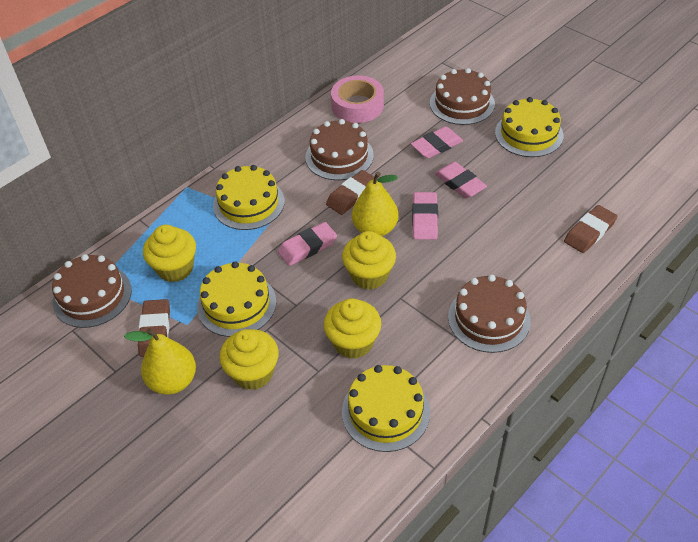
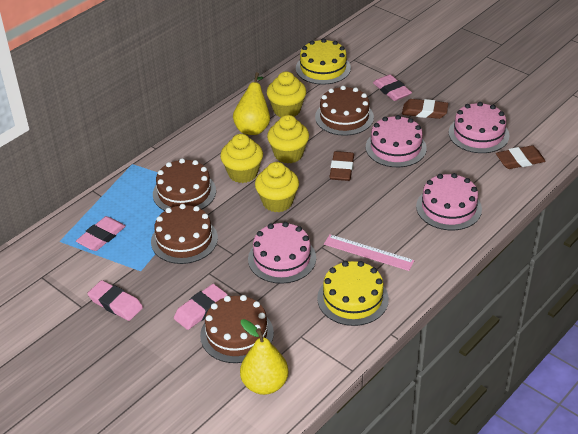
pink cake: none = 0 -> [248,222,316,284] [366,115,427,167] [416,173,482,230] [449,102,509,153] = 4
pink ruler: none = 0 -> [324,234,415,271] = 1
pink tape: [331,75,384,123] = 1 -> none = 0
yellow cake: [197,261,277,337] [213,165,285,230] [342,365,430,452] [495,97,564,157] = 4 -> [296,39,351,85] [317,261,389,326] = 2

